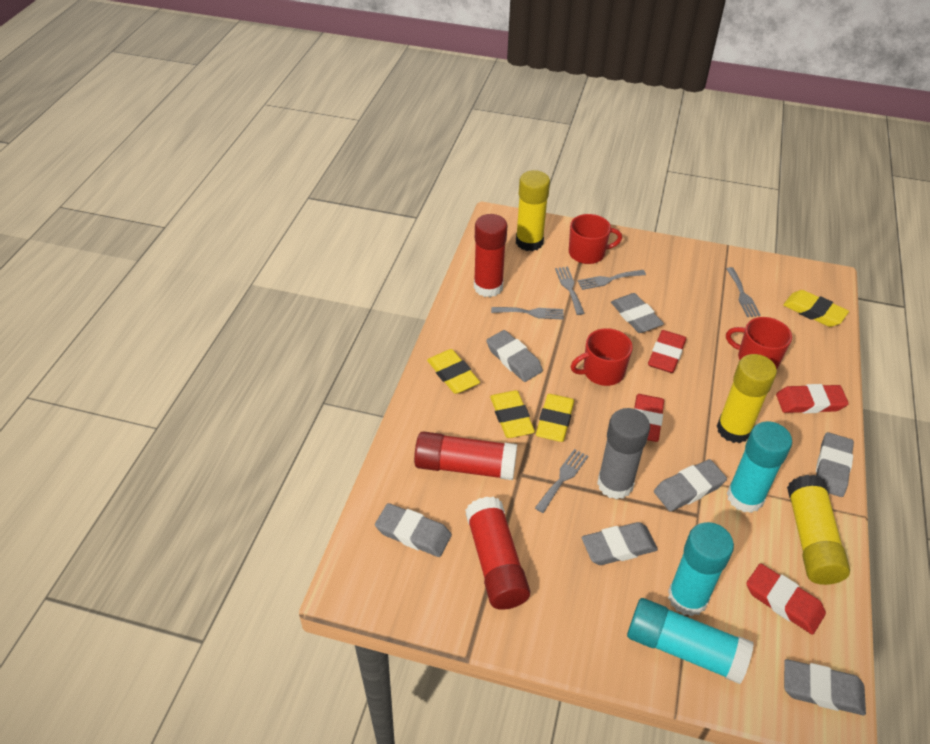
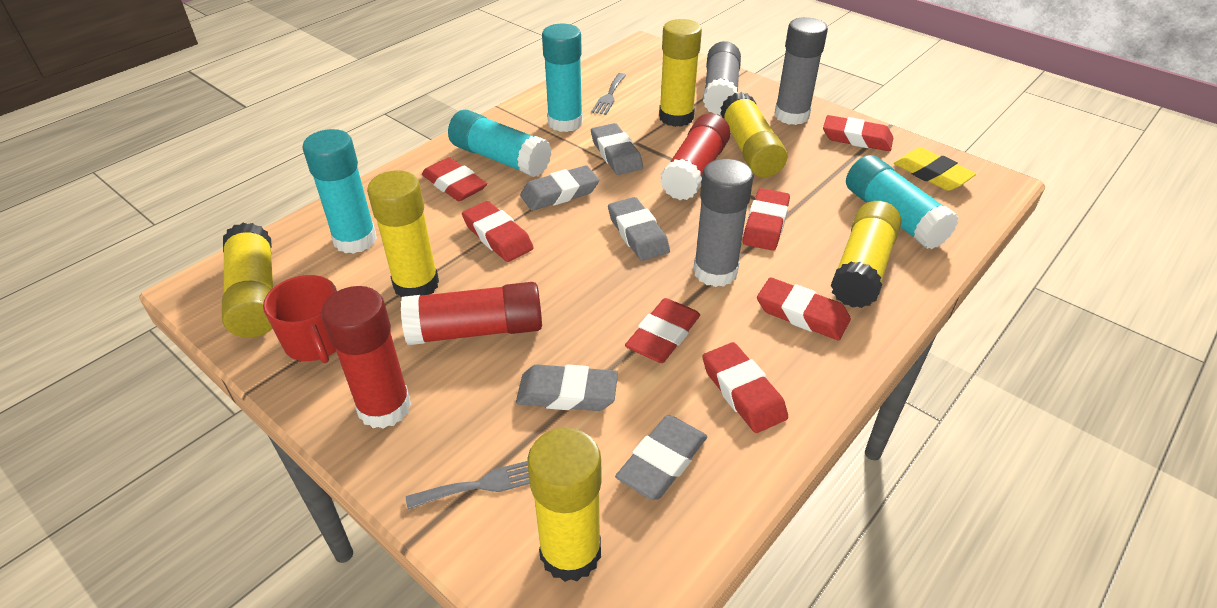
grey eraser: [375,503,452,557] [486,330,543,382] [582,522,658,565] [611,293,664,333] [654,459,727,511] [784,659,866,715] [816,432,854,497] = 7 -> [516,364,618,411] [520,165,599,211] [591,123,643,175] [608,197,670,261] [615,415,707,500] = 5
grey fork: [491,307,564,320] [535,449,588,513] [555,267,585,315] [577,270,646,290] [726,267,761,317] = 5 -> [406,461,530,510] [591,73,626,115] = 2
grey glue stick: [597,408,650,500] = 1 -> [693,159,754,287] [703,41,741,116] [775,17,828,125] = 3
red eraser: [634,394,664,442] [648,330,686,373] [746,563,826,635] [776,384,849,413] = 4 -> [422,157,487,201] [462,201,534,262] [625,298,700,363] [702,342,788,433] [743,188,790,251] [757,277,851,340] [823,115,893,151] = 7
red mug: [569,214,622,264] [571,328,633,386] [726,317,792,369] = 3 -> [263,275,337,363] = 1
turquoise glue stick: [627,598,754,684] [668,522,734,616] [727,421,792,513] = 3 -> [302,129,377,254] [448,110,551,177] [542,23,583,132] [846,155,959,249] = 4
yellow eraser: [427,349,480,394] [490,390,535,438] [536,394,574,442] [783,290,849,327] = 4 -> [894,147,976,191] = 1
yellow glue stick: [516,170,550,251] [717,354,777,443] [787,475,850,585] = 3 -> [222,223,273,338] [367,170,439,298] [527,428,602,582] [659,19,702,127] [720,92,787,177] [831,201,901,308] = 6

